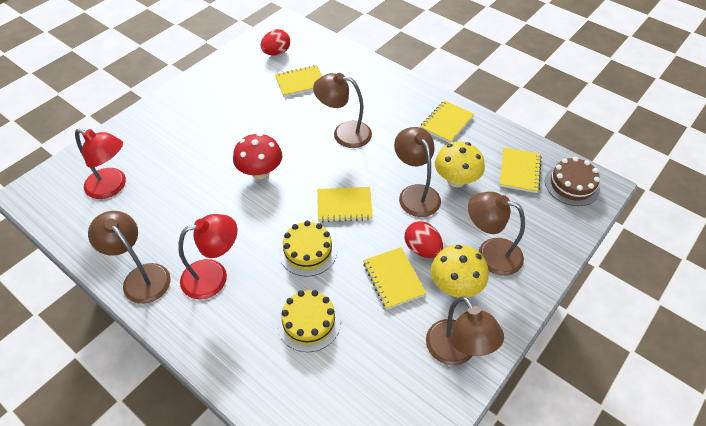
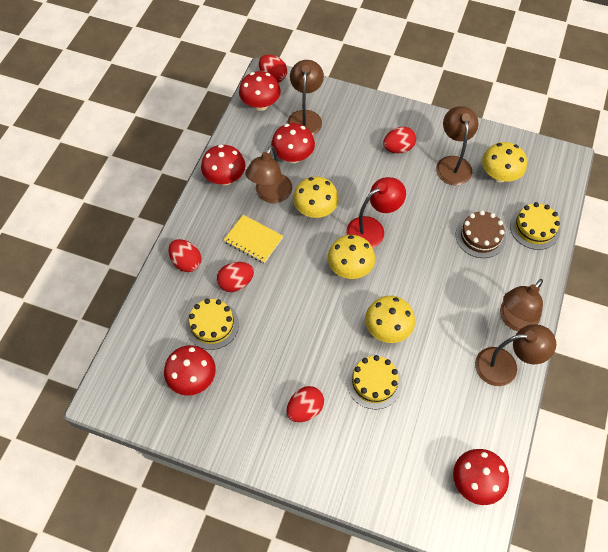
red egg: [261,29,290,56] [405,221,443,258] = 2 -> [169,239,201,272] [217,262,254,292] [259,54,287,82] [287,386,324,422] [383,127,416,153] = 5
red lamp: [75,129,126,199] [178,214,237,299] = 2 -> [346,177,406,248] = 1
red mushroom: [233,133,282,179] = 1 -> [164,345,216,396] [201,144,246,185] [239,71,281,111] [271,123,315,163] [453,449,509,505] = 5
yellow cake: [277,290,341,352] [279,221,337,277] = 2 -> [186,299,239,350] [347,355,402,409] [510,202,560,250] = 3
yellow mushroom: [431,245,489,297] [435,142,485,187] = 2 -> [293,176,339,218] [328,235,375,279] [365,296,415,343] [482,142,527,182] = 4
yellow notebook: [275,65,322,97] [317,187,373,222] [363,247,427,310] [420,100,474,143] [499,147,542,193] = 5 -> [224,215,283,263] = 1

